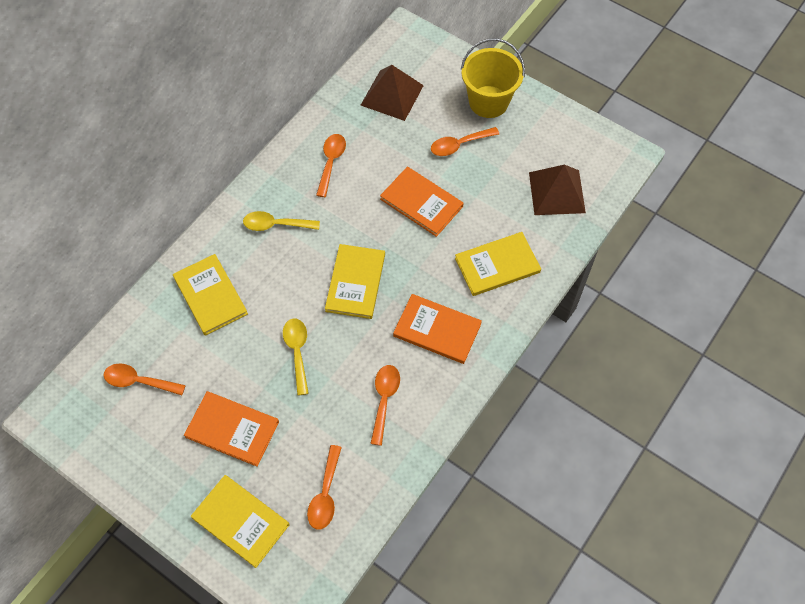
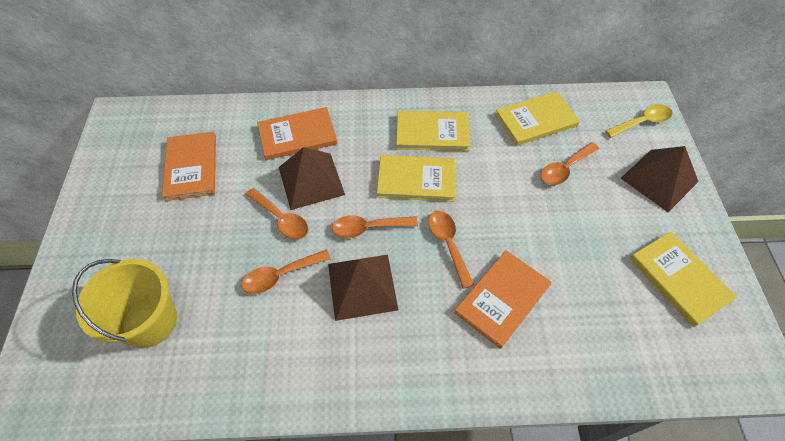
brown pyramid: [361,65,424,121] [529,165,586,215] = 2 -> [279,147,345,210] [328,255,398,321] [621,146,699,212] = 3
yellow spoon: [243,211,320,231] [283,318,309,396] = 2 -> [605,104,673,138] = 1

